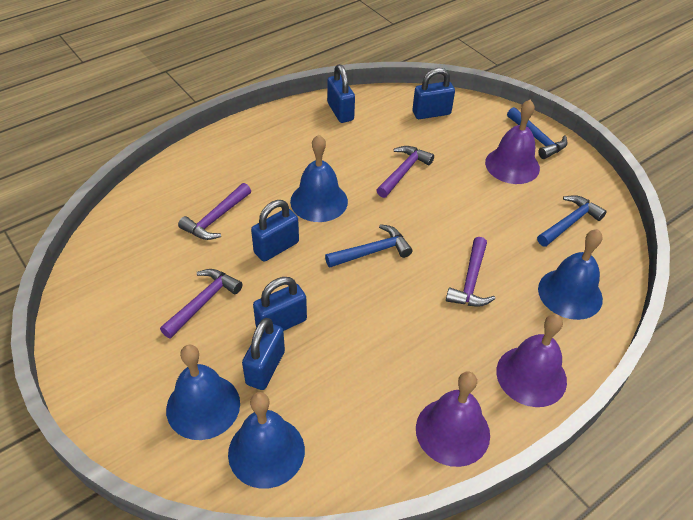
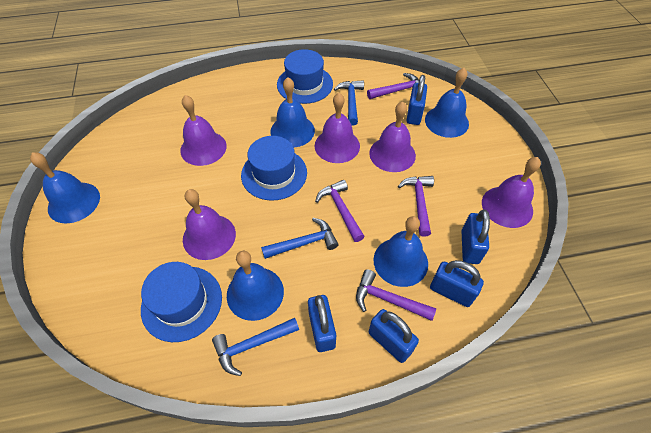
blue bell: [166,345,240,440] [228,392,305,489] [290,135,348,222] [538,229,603,320] = 4 -> [30,152,100,223] [227,251,284,321] [270,77,315,148] [374,216,428,287] [425,68,469,138] = 5
blue hat: none = 0 -> [141,262,222,342] [241,136,307,201] [277,49,333,104] = 3
purple bell: [416,371,490,467] [485,100,540,184] [496,314,567,407] = 3 -> [180,95,227,166] [183,189,236,260] [315,93,360,163] [369,101,416,172] [482,157,541,228] = 5

